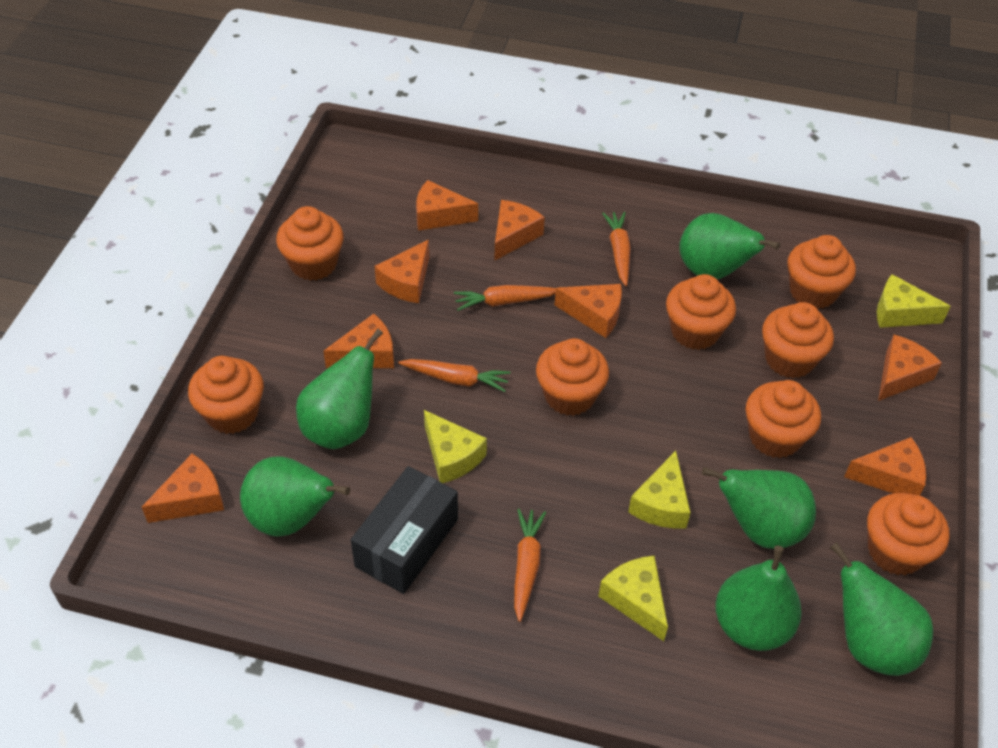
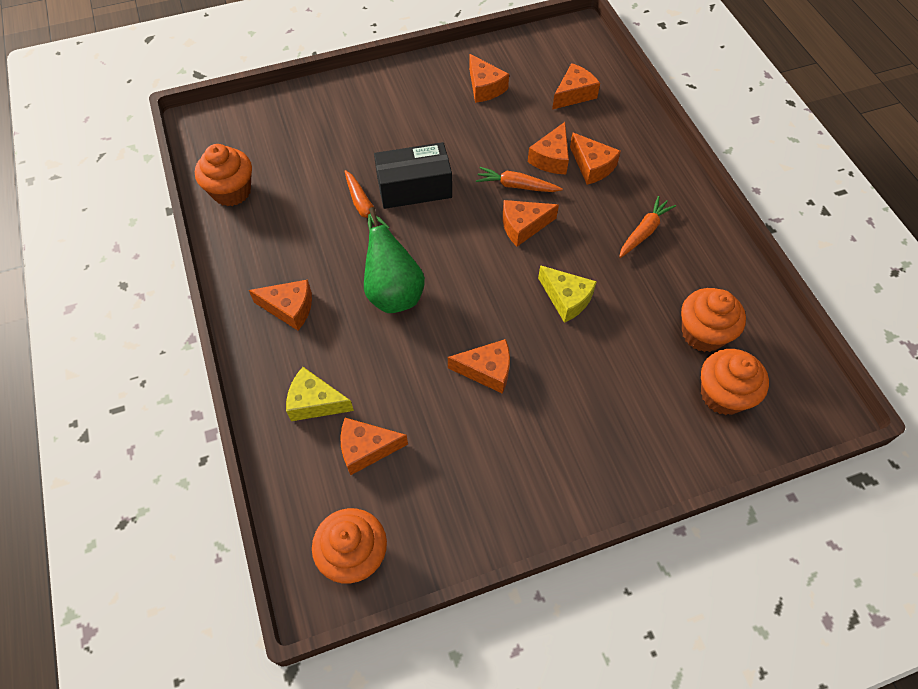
green pear: [240,456,350,537] [296,328,383,449] [679,213,780,279] [702,467,816,549] [715,546,802,651] [830,542,933,676] = 6 -> [364,207,425,313] = 1
orange carrot: [398,359,511,392] [454,285,556,311] [514,509,546,622] [602,212,631,286] = 4 -> [345,170,390,232] [476,167,563,192] [619,196,676,258] = 3
orange cupcake: [188,356,264,434] [276,206,344,281] [536,338,609,416] [666,274,736,350] [746,380,821,458] [762,302,834,378] [787,235,856,309] [867,493,950,575] = 8 -> [195,144,252,206] [312,508,387,584] [681,288,746,352] [701,349,769,415] = 4
yellow cheese: [424,410,487,483] [598,556,668,641] [628,451,691,528] [877,274,951,328] = 4 -> [286,367,354,421] [538,265,597,323] = 2

